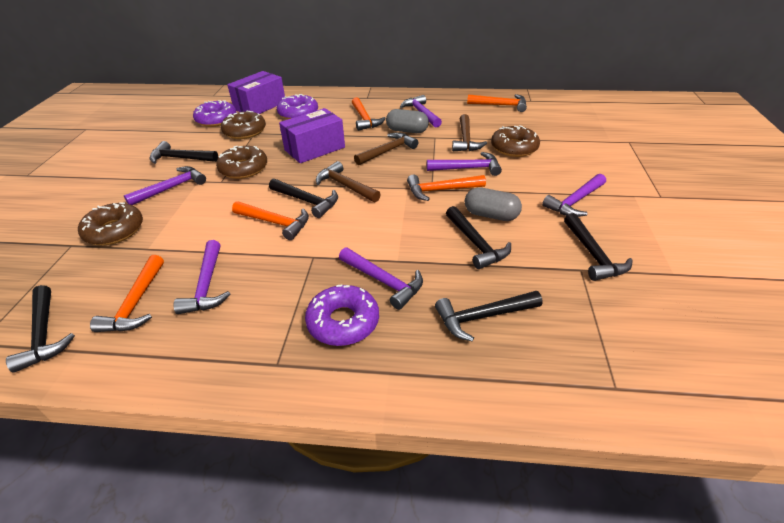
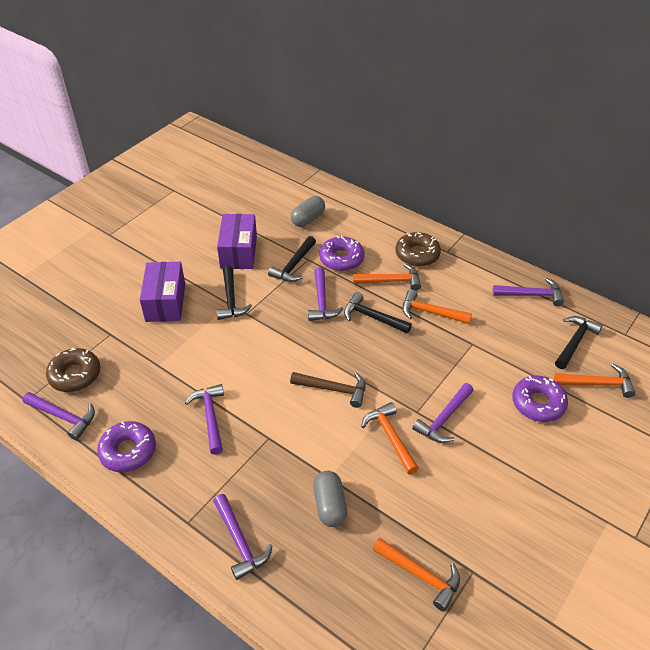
black hammer: [6,285,75,373] [149,141,218,164] [269,179,338,218] [435,291,542,342] [446,206,511,269] [564,213,633,281] = 6 -> [216,266,252,320] [268,236,316,282] [344,292,412,333] [555,316,603,369] = 4
brown donut: [78,202,143,245] [216,146,267,179] [221,111,266,139] [491,126,540,157] = 4 -> [46,348,100,392] [396,232,441,267] = 2
brown hammer: [316,161,381,203] [354,133,418,165] [452,114,487,151] = 3 -> [290,372,366,408] = 1

